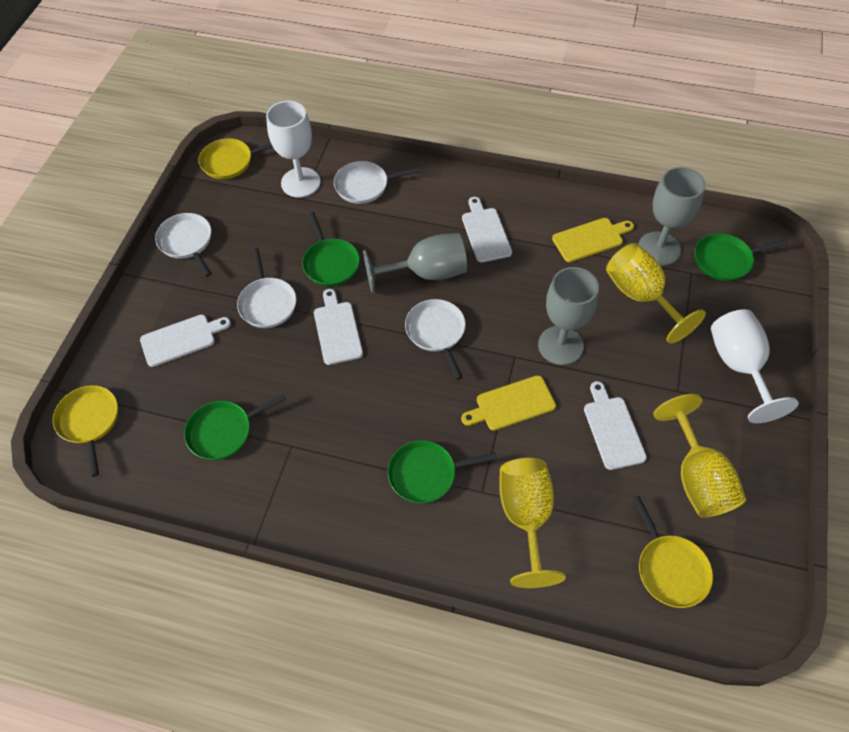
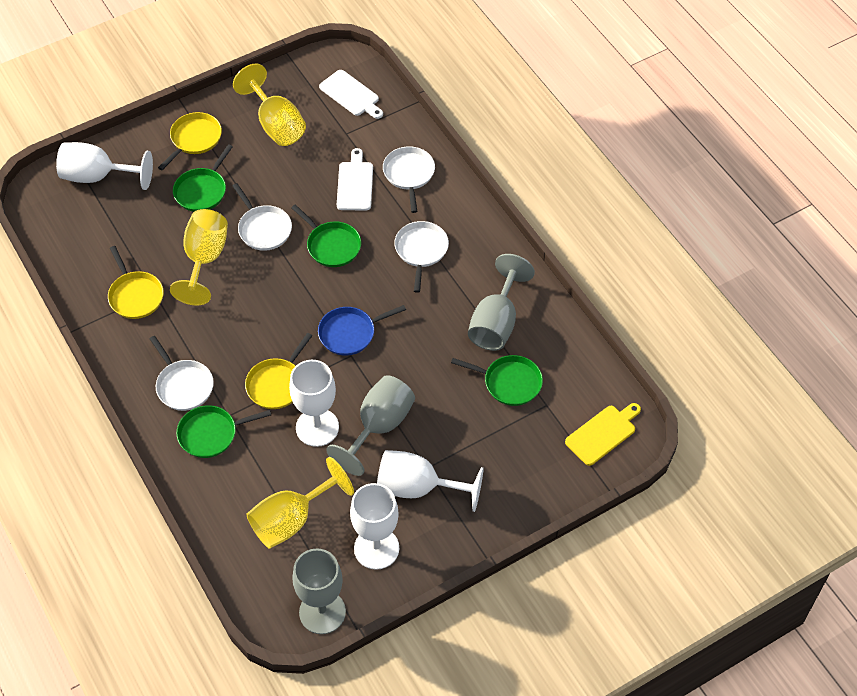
blue pan: none = 0 -> [318,305,406,356] = 1
white cutting board: [140,314,231,367] [314,289,363,365] [462,197,512,262] [584,381,647,470] = 4 -> [319,70,383,119] [337,148,373,211] = 2
white goblet: [266,101,321,198] [711,309,799,423] = 2 -> [56,142,153,190] [289,360,339,447] [350,483,399,570] [377,450,484,512] = 4
yellow cutting board: [461,375,556,431] [552,218,634,262] = 2 -> [565,403,641,466] = 1

